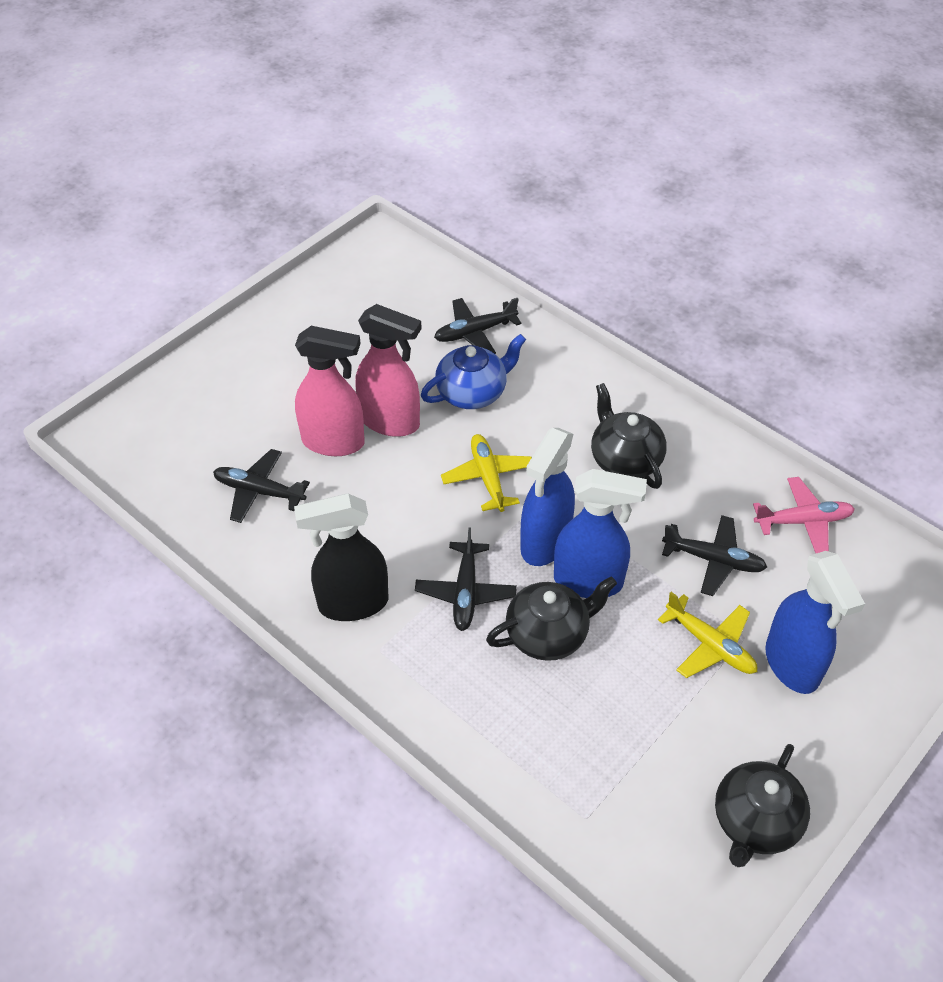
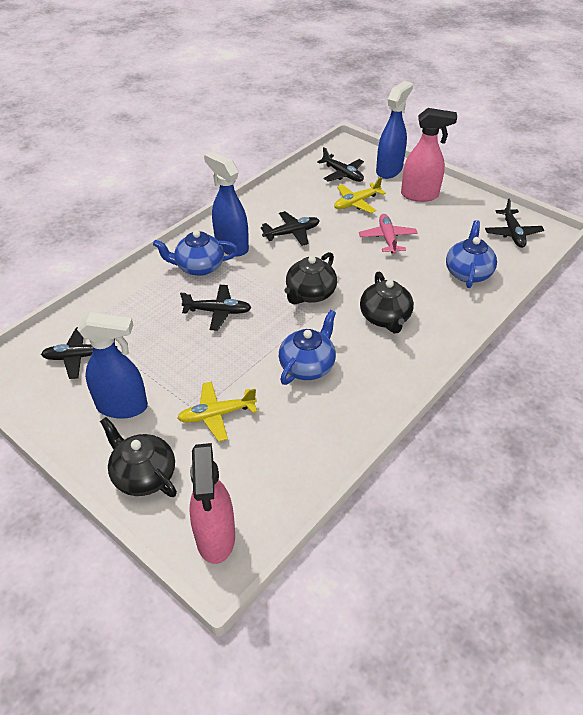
black plane: [213,449,310,523] [415,528,517,631] [434,298,522,354] [662,515,767,596] = 4 -> [41,327,117,379] [180,285,251,331] [261,211,320,246] [317,147,364,182] [485,199,544,248] = 5
black spray bottle: [294,493,388,621] = 1 -> none = 0
blue teapot: [421,334,526,409] = 1 -> [153,230,238,276] [279,310,336,385] [446,220,497,288] = 3

